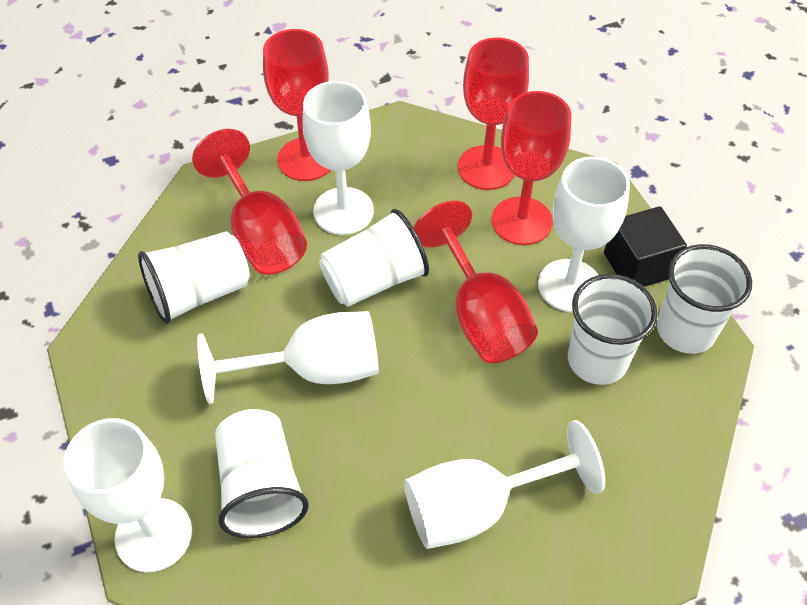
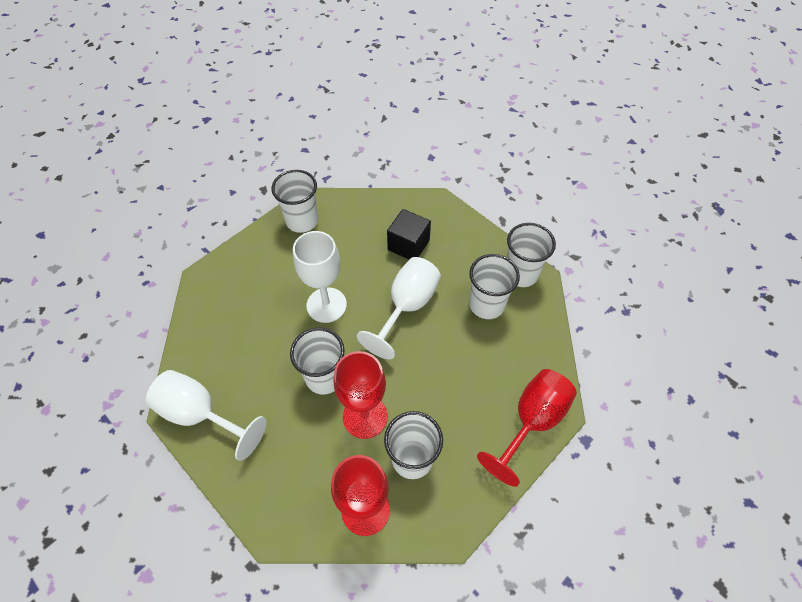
red goblet: [192,129,307,275] [263,29,331,181] [414,201,538,363] [458,37,529,190] [491,91,571,245] = 5 -> [331,455,390,536] [334,351,388,439] [477,369,577,487] = 3
white goblet: [64,418,192,572] [197,311,379,404] [302,81,374,235] [404,420,605,549] [538,157,630,312] = 5 -> [146,370,266,461] [293,231,347,323] [357,257,441,360] = 3

